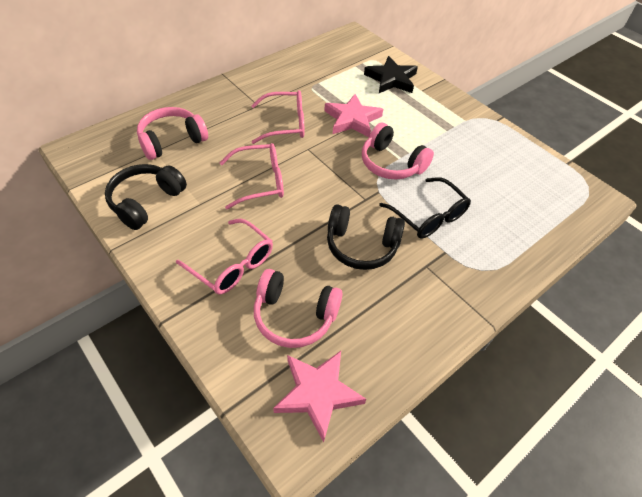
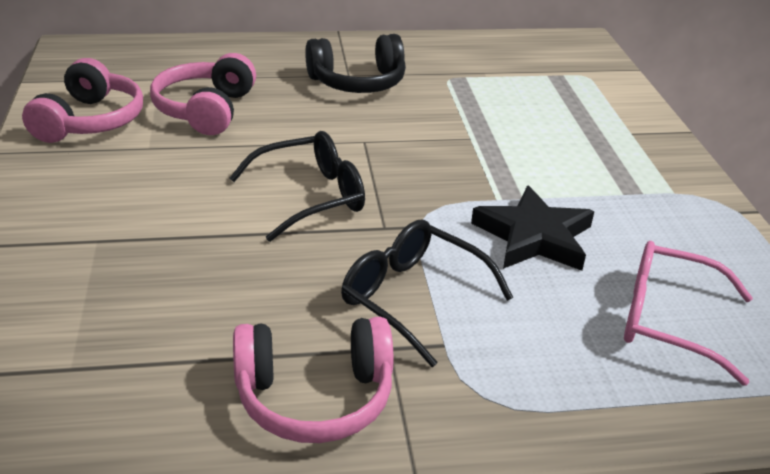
black glasses: [379,177,471,239] = 1 -> [230,131,365,242] [341,220,514,367] = 2
black headphones: [105,164,187,230] [327,204,405,270] = 2 -> [305,34,406,93] = 1
pink glasses: [176,219,273,295] [220,143,284,209] [251,90,304,144] = 3 -> [624,241,753,386] = 1
pink star: [273,351,366,442] [324,94,383,137] = 2 -> none = 0

